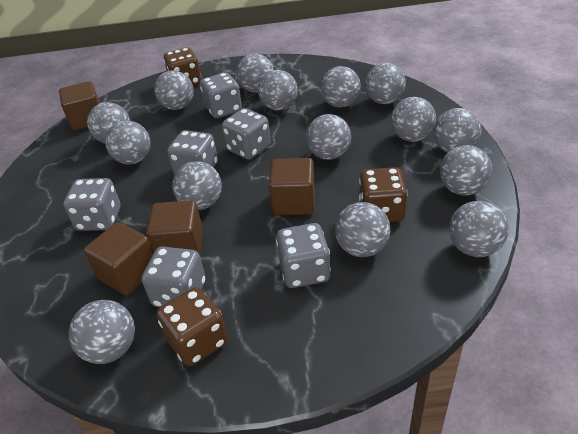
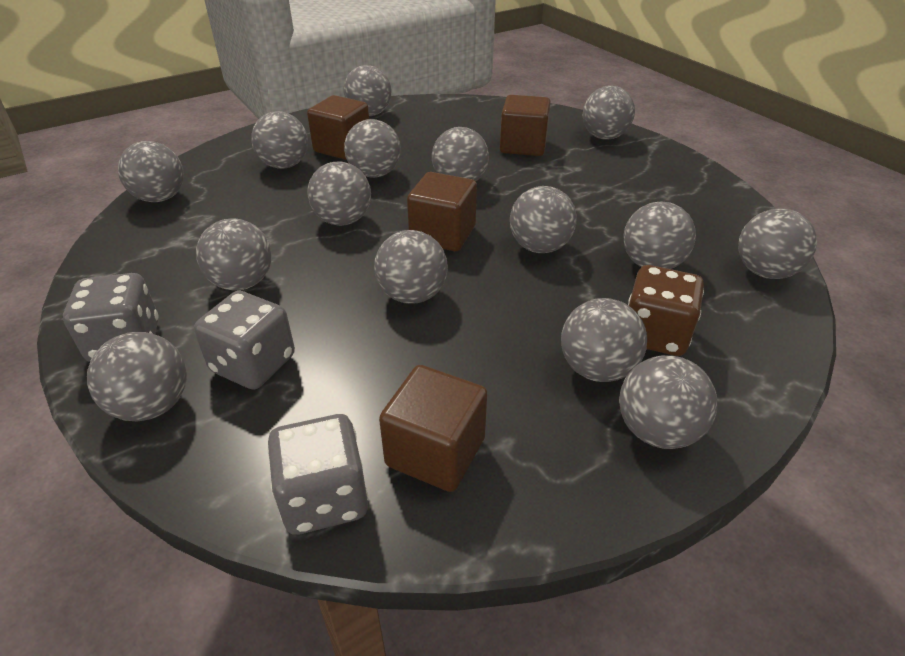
brown dice: [156,287,228,366] [164,48,202,86] [359,167,408,222] = 3 -> [628,265,704,356] = 1
grey dice: [63,178,121,231] [141,246,206,307] [167,130,218,175] [200,72,242,118] [222,108,271,160] [276,223,331,288] = 6 -> [63,273,158,362] [194,291,295,390] [267,414,368,535] = 3

